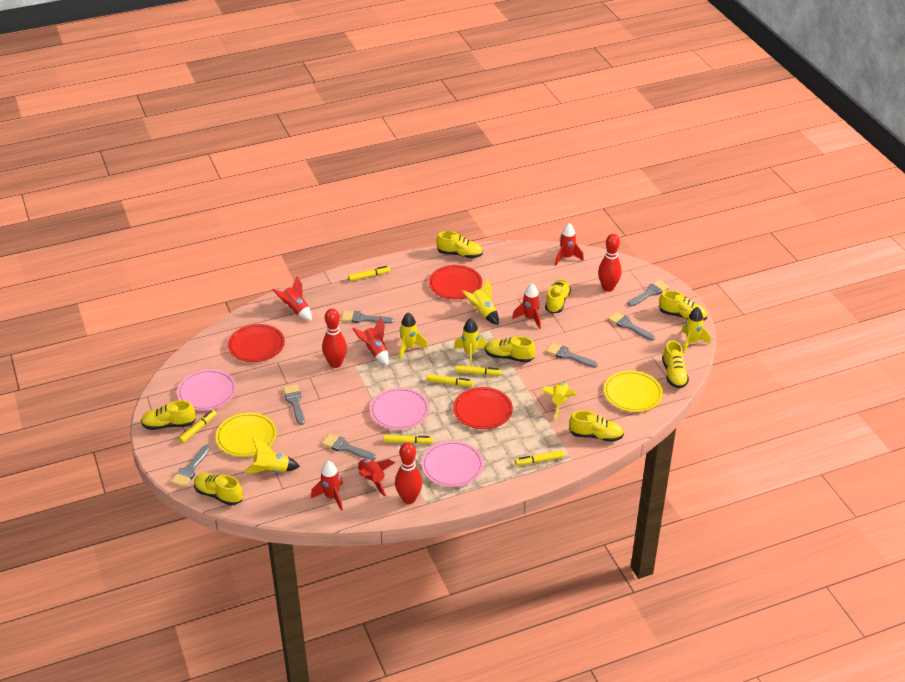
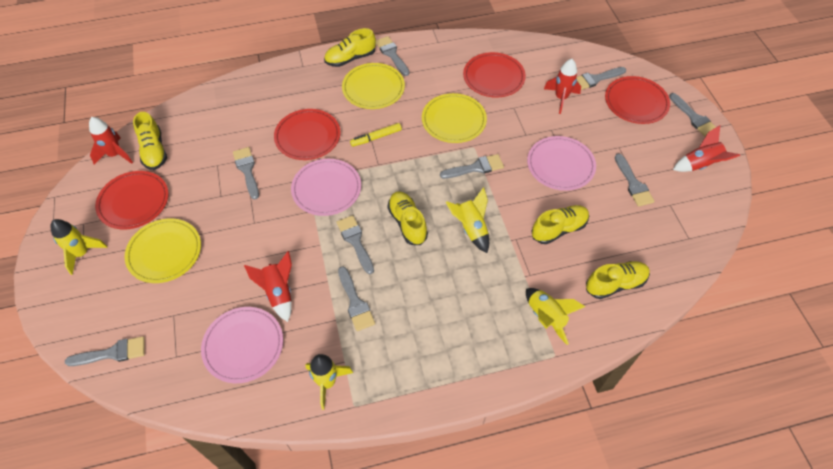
grey brush: [171,445,210,487] [283,384,305,425] [322,434,376,460] [341,311,394,324] [546,343,598,368] [608,312,655,341] [628,280,669,307] = 7 -> [65,336,145,366] [233,147,259,200] [336,215,374,274] [338,266,375,331] [376,36,410,76] [440,154,504,179] [576,67,626,90] [615,153,655,207] [669,93,716,137] = 9
red bowling pin: [322,308,347,368] [395,442,422,504] [598,234,622,292] = 3 -> none = 0
red plate: [228,324,285,362] [429,265,482,299] [453,387,513,429] = 3 -> [95,171,169,229] [274,109,341,160] [463,52,526,97] [605,76,670,124] = 4
red rocket: [272,276,312,321] [311,461,343,511] [352,317,389,365] [358,458,395,496] [512,283,541,329] [555,223,584,265] = 6 -> [89,117,133,165] [244,251,292,322] [544,59,581,114] [673,125,740,172] = 4
yellow marker: [179,410,216,443] [348,266,391,281] [384,435,433,444] [426,374,473,387] [455,365,502,376] [515,450,564,466] = 6 -> [350,123,402,147] = 1
yellow plate: [216,412,277,457] [604,371,663,412] = 2 -> [125,219,201,283] [342,63,405,109] [422,93,487,143] = 3
yellow rocket: [244,438,300,473] [399,312,428,359] [454,318,486,367] [462,279,499,325] [541,381,576,420] [681,307,711,353] = 6 -> [50,219,107,275] [305,354,353,410] [446,187,489,253] [526,288,585,345] = 4
yellow shoe: [141,400,196,430] [194,473,243,506] [436,231,483,258] [485,336,535,363] [545,279,571,314] [569,410,624,442] [659,290,707,321] [662,340,689,388] = 8 -> [133,112,167,170] [324,28,376,67] [387,191,428,245] [532,205,589,244] [586,261,650,299] = 5

